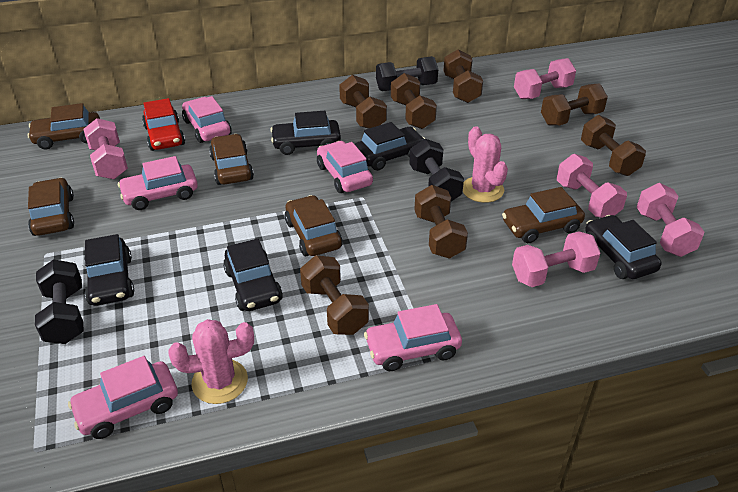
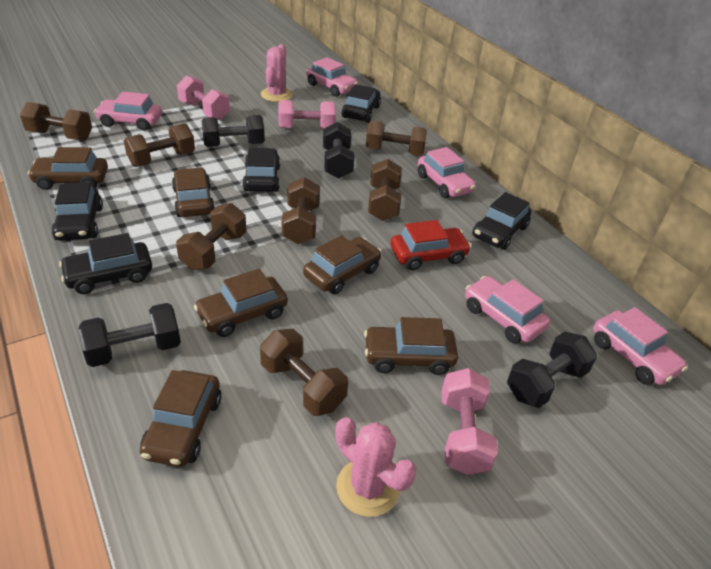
black dumbbell: [35,260,84,344] [376,56,438,91] [409,139,464,202] = 3 -> [78,303,181,367] [201,115,265,147] [323,122,354,179] [507,332,597,408] = 4
brown car: [27,103,100,149] [28,178,74,236] [209,134,254,185] [285,195,343,256] [502,187,585,243] = 5 -> [27,147,108,190] [140,370,221,467] [172,168,215,217] [194,269,288,337] [303,235,382,295] [364,317,458,375] = 6
pink dumbbell: [84,118,128,179] [512,231,600,287] [514,58,576,99] [557,154,627,218] [637,183,704,257] = 5 -> [177,75,230,120] [278,100,336,129] [441,368,498,475] = 3

